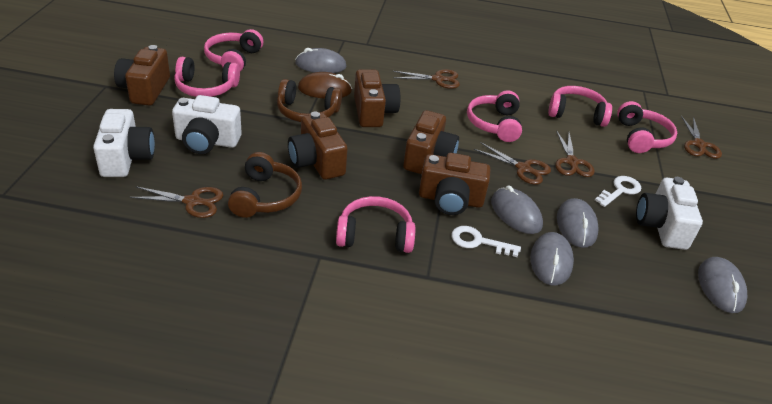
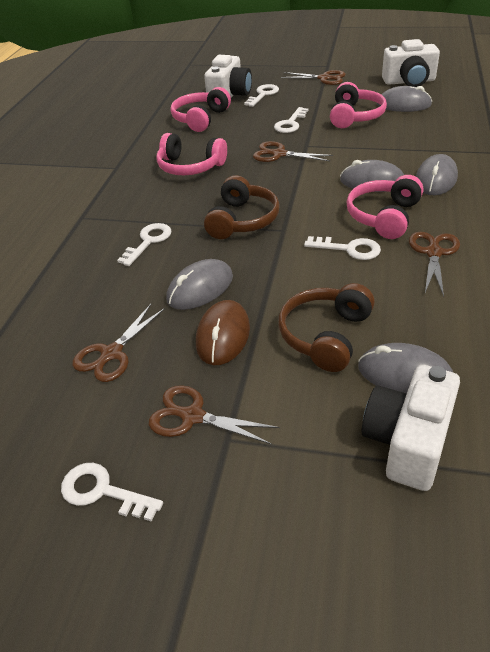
brown camera: [114,45,170,106] [288,112,348,180] [354,69,400,127] [403,110,459,174] [419,153,491,215] = 5 -> none = 0
pink headphones: [174,57,240,97] [204,29,263,72] [336,196,415,253] [467,90,522,142] [548,86,612,127] [617,101,677,153] = 6 -> [156,133,227,175] [170,87,231,132] [330,82,387,128] [347,175,423,239] = 4
white key: [452,226,521,257] [595,176,641,207] = 2 -> [61,463,163,522] [117,223,172,266] [244,84,279,107] [274,107,308,133] [304,236,381,260] = 5

